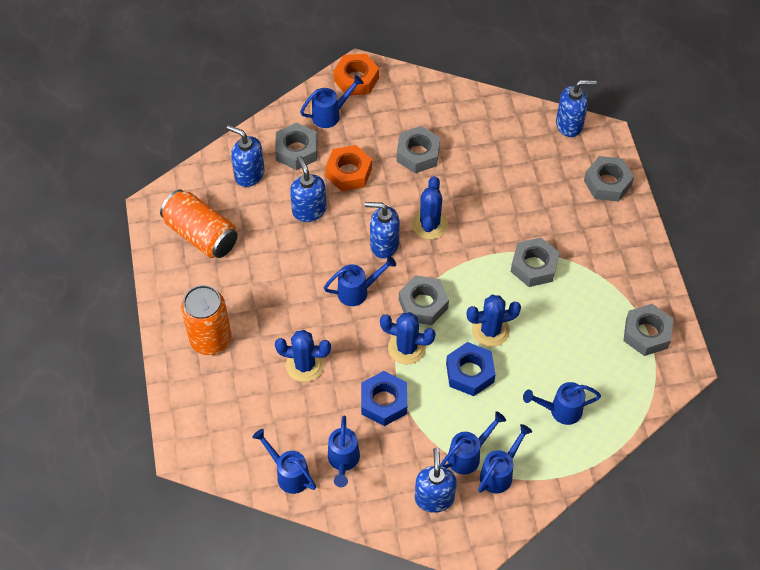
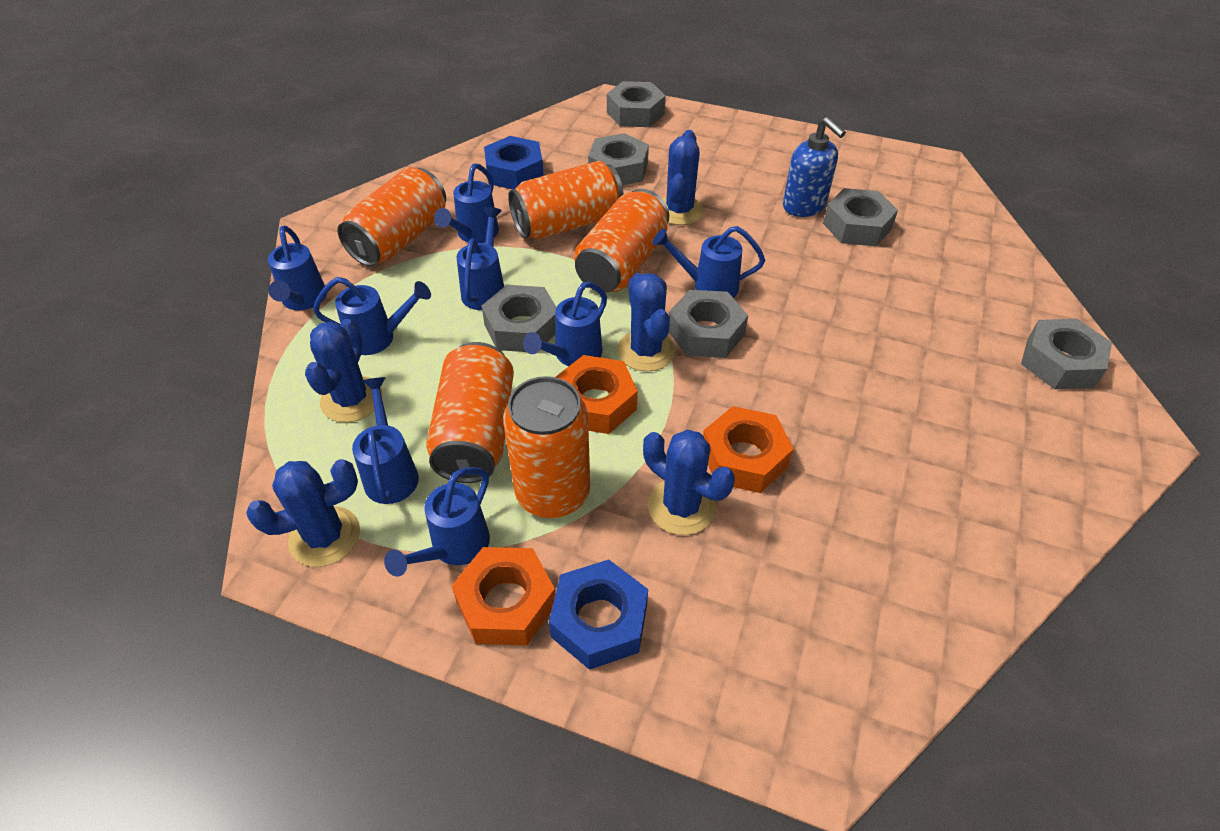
blue cactus: [275,330,331,382] [380,312,436,364] [412,176,448,239] [467,295,521,347] = 4 -> [246,459,360,567] [305,319,382,422] [617,273,675,371] [643,429,735,535] [662,130,704,225] = 5
blue soap dispenser: [227,125,265,187] [290,156,327,222] [365,202,400,259] [415,448,457,513] [556,80,597,137] = 5 -> [783,117,846,217] = 1
blue watering can: [252,429,316,494] [300,75,364,128] [324,256,396,306] [328,415,360,487] [440,411,506,475] [478,424,532,493] [523,382,601,425] = 7 -> [268,226,326,310] [313,277,431,355] [352,377,419,504] [384,467,490,577] [434,163,499,243] [457,207,504,310] [523,282,607,366] [653,226,765,298] = 8
orange can: [160,189,238,258] [181,285,231,355] = 2 -> [337,167,446,267] [426,342,514,483] [503,376,590,518] [508,161,624,240] [574,189,669,293] = 5
orange nut: [325,145,372,191] [333,54,379,95] = 2 -> [451,547,555,645] [556,355,638,434] [703,406,793,493] = 3

